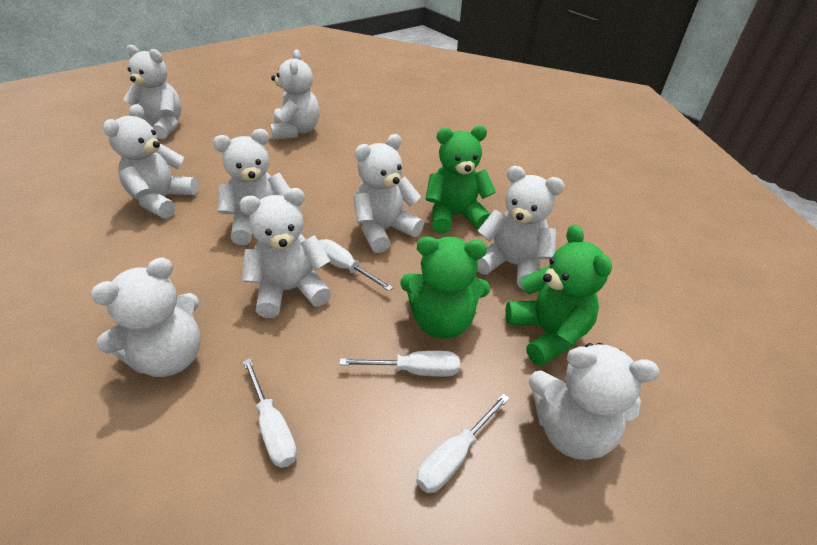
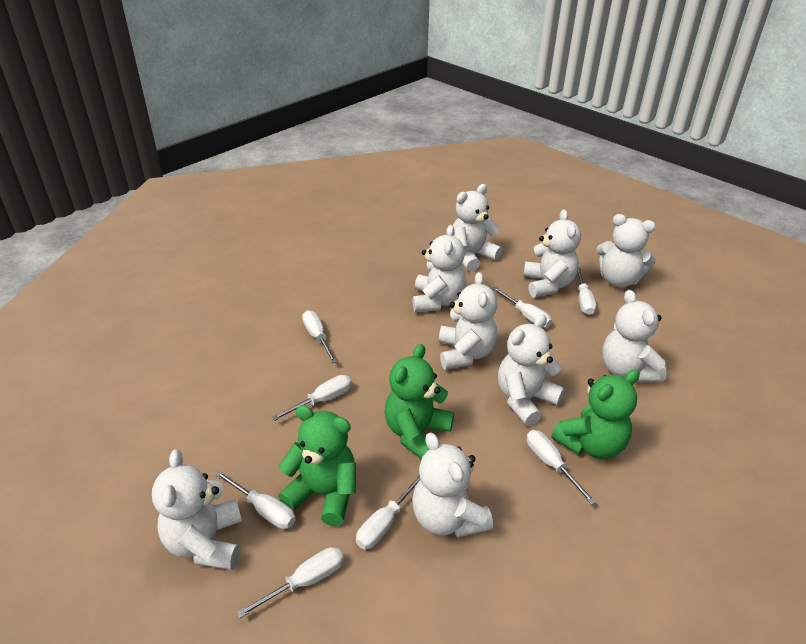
white screwdriver: [243,359,297,468] [319,239,393,291] [339,351,460,377] [416,394,509,493] = 4 -> [215,471,296,529] [236,547,344,618] [272,375,352,421] [302,310,337,363] [356,475,420,549] [491,287,552,328] [527,430,596,505] [578,267,596,315] = 8

